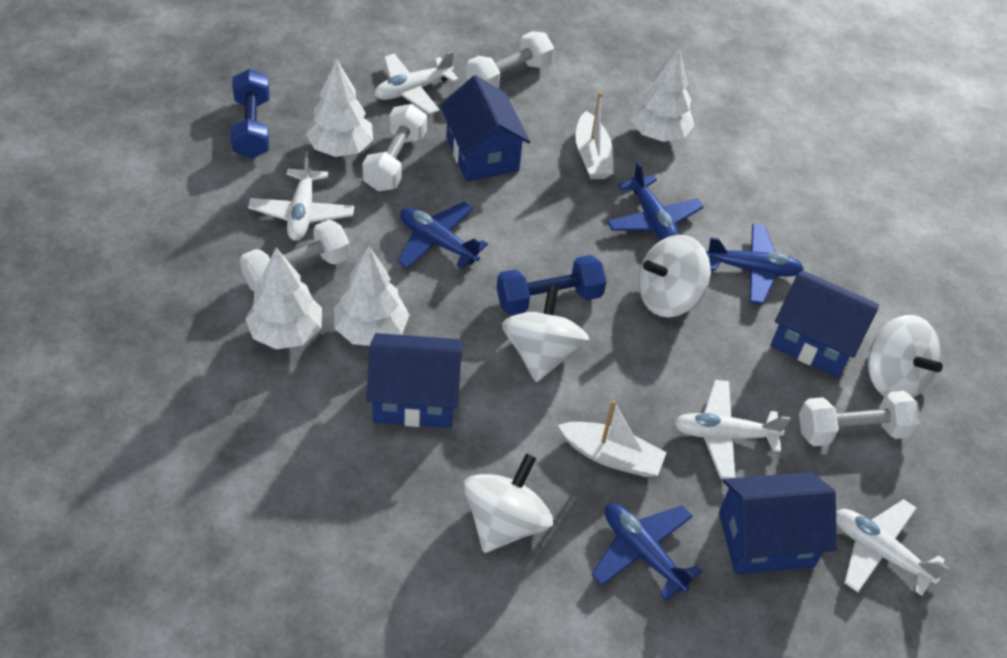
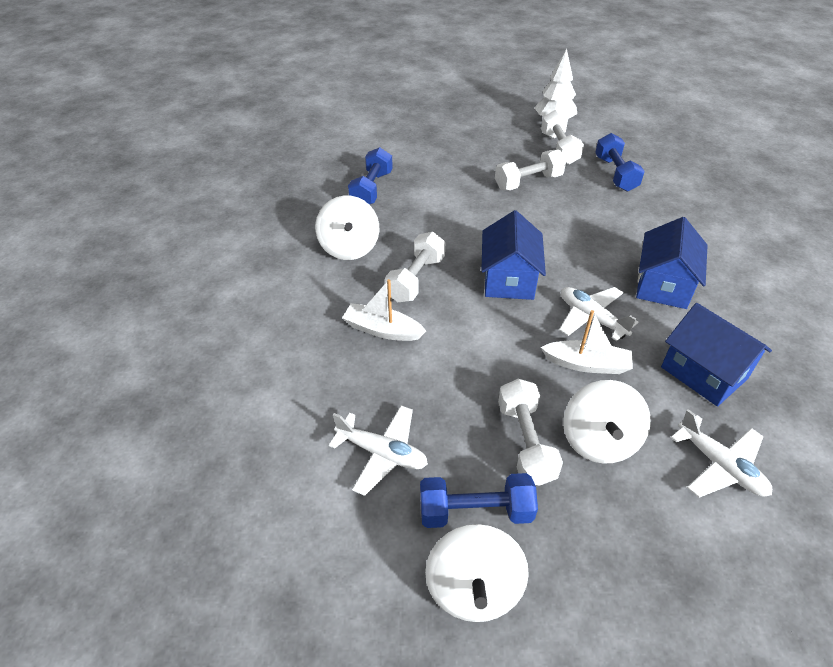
blue dumbbell: [231,69,269,159] [496,255,607,315] = 2 -> [348,147,393,205] [420,473,538,528] [595,133,645,191] = 3
blue house: [366,333,463,428] [440,75,530,181] [719,472,837,574] [771,271,879,377] = 4 -> [481,210,546,300] [636,217,708,309] [661,303,772,407] = 3
blue plane: [397,202,488,269] [591,503,702,600] [607,162,703,240] [706,224,804,304] = 4 -> none = 0
white plane: [248,152,354,241] [374,51,459,114] [674,380,790,479] [836,499,949,596] = 4 -> [329,405,428,496] [559,287,639,341] [671,409,772,497] = 3
white spinning top: [464,453,553,553] [502,285,589,382] [638,235,710,317] [868,315,943,398] = 4 -> [315,196,379,260] [425,524,529,622] [563,380,651,463] = 3
white tree: [245,248,322,349] [306,59,373,157] [334,246,409,346] [630,47,695,142] = 4 -> [535,49,577,119] = 1

